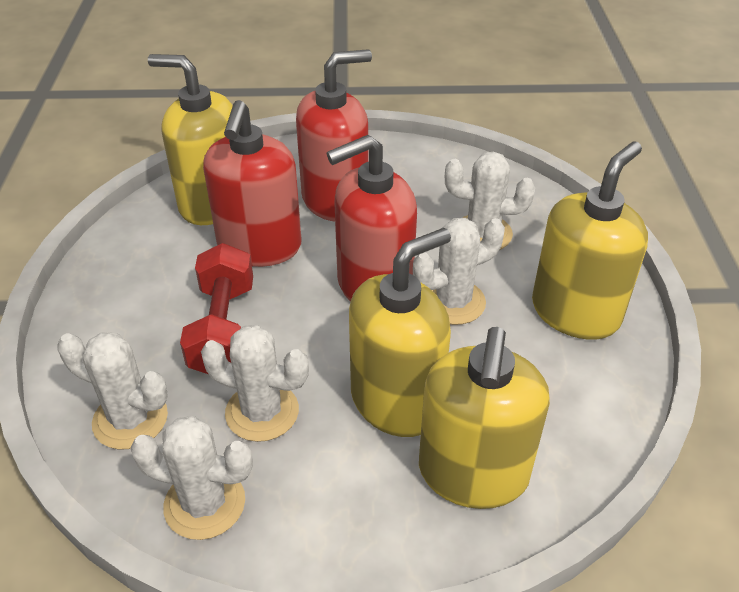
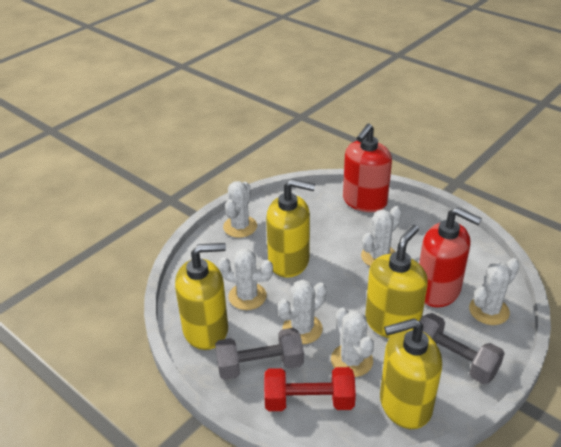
grey dumbbell: none = 0 -> [215,328,304,380] [419,313,505,384] = 2
red soap dispenser: [203,100,302,267] [296,49,372,222] [327,135,417,302] = 3 -> [343,124,392,212] [419,207,482,307] = 2
white cactus: [57,332,168,449] [130,416,253,540] [201,325,309,442] [413,218,505,325] [445,152,535,250] = 5 -> [218,248,273,310] [223,181,257,238] [278,280,327,344] [331,308,374,377] [361,206,402,266] [469,258,520,325] = 6

